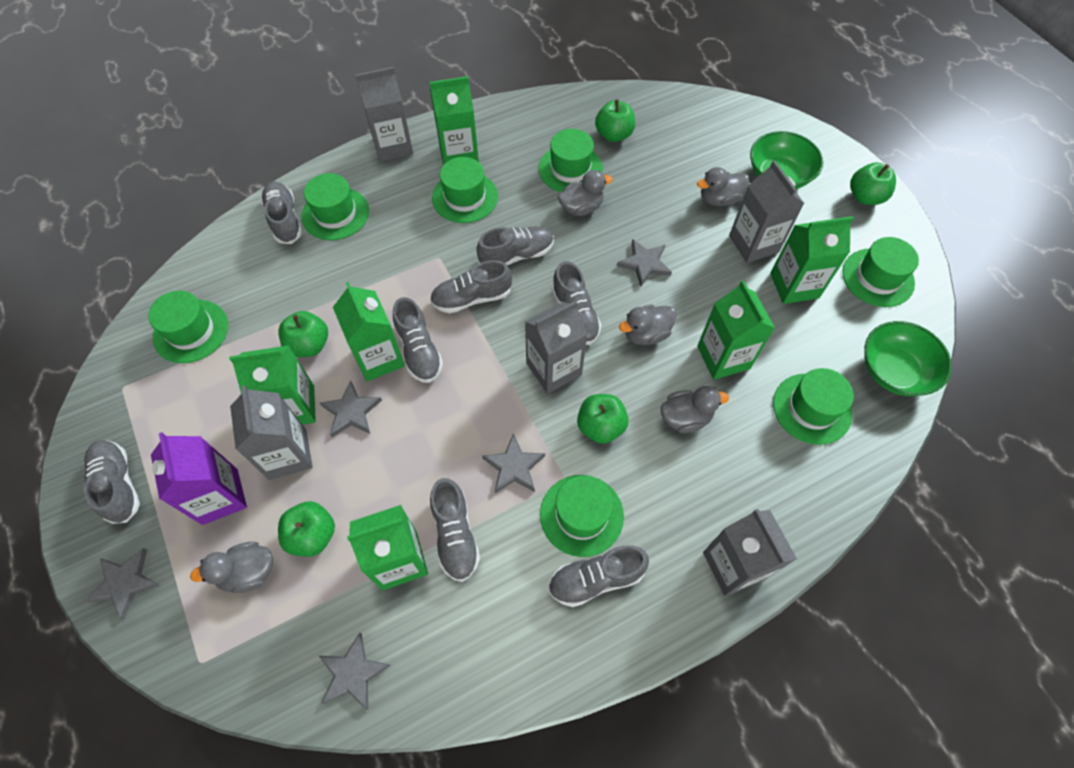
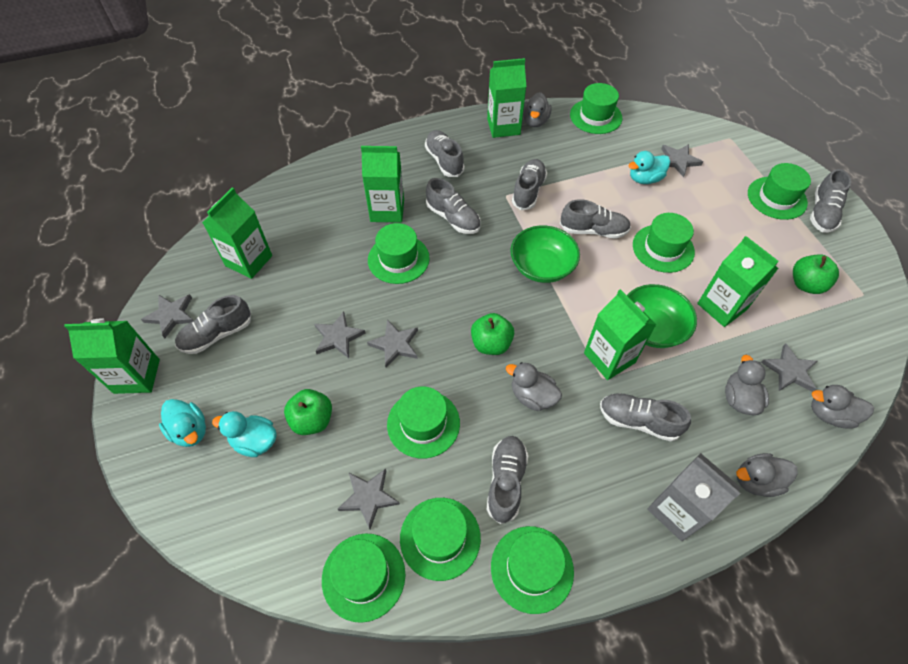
green apple: [278,311,328,357] [278,501,335,557] [577,394,628,444] [595,99,635,142] [850,162,896,205] = 5 -> [284,389,332,435] [471,313,514,355] [793,254,839,294] = 3
green hat: [148,291,228,363] [301,173,369,240] [432,157,498,223] [538,129,603,192] [540,475,624,557] [773,368,854,445] [842,237,919,307] = 7 -> [322,533,405,623] [368,223,430,284] [387,386,460,459] [400,498,481,581] [491,526,574,614] [570,83,623,134] [633,213,695,273] [748,163,811,220] = 8
grey carton: [230,385,313,480] [356,67,413,162] [525,301,588,394] [703,509,797,596] [729,160,805,263] = 5 -> [647,453,741,541] = 1
grey star: [85,548,160,619] [319,633,390,710] [320,380,382,437] [482,434,545,493] [617,239,672,287] = 5 -> [141,294,194,338] [314,312,366,358] [338,469,400,529] [367,320,418,368] [661,144,703,177] [761,343,817,392] = 6
purple carton: [151,432,247,525] = 1 -> none = 0
turquoise duck: none = 0 -> [159,399,206,447] [212,411,277,457] [628,151,670,184] = 3

